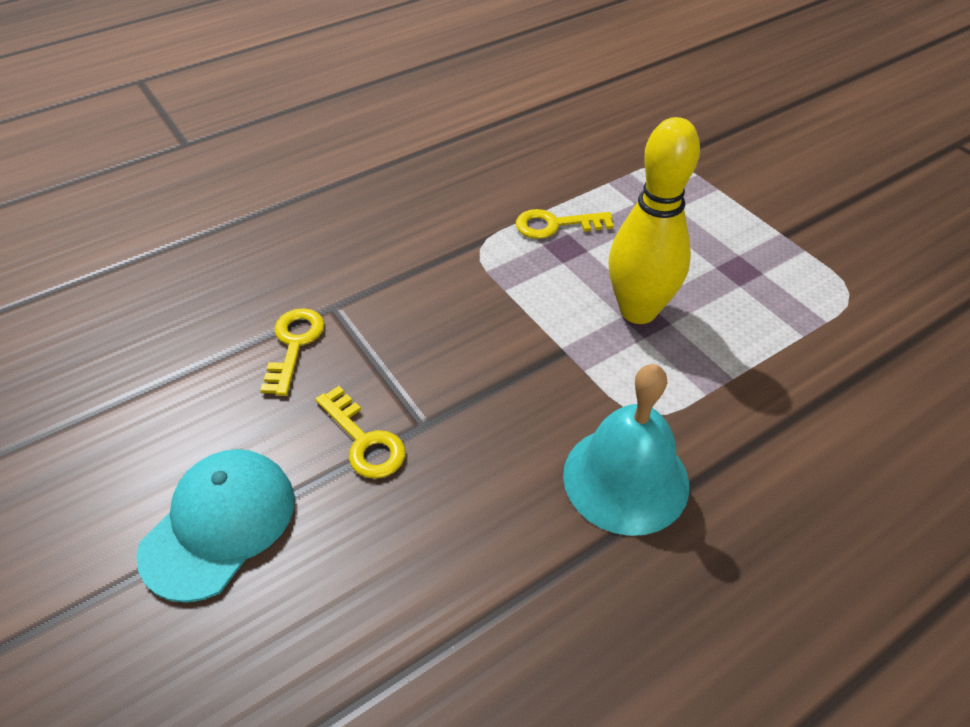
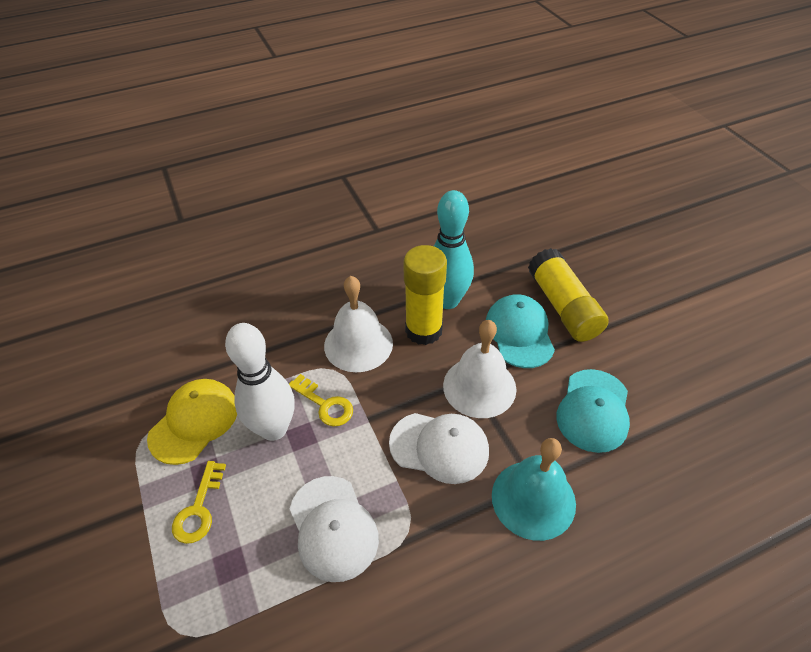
turquoise bowling pin: none = 0 -> [434,190,474,309] = 1
turquoise cap: [136,449,294,603] = 1 -> [486,294,555,368] [556,369,630,453] = 2
white bell: none = 0 -> [324,276,393,372] [443,320,516,418] = 2
white bowling pin: none = 0 -> [225,323,295,441] = 1
white cap: none = 0 -> [290,476,379,582] [389,413,489,484] = 2
yellow bowling pin: [609,117,700,324] = 1 -> none = 0
yellow cap: none = 0 -> [147,379,237,465] = 1
yellow glue stick: none = 0 -> [403,245,447,345] [528,248,609,342] = 2
yellow key: [260,308,325,396] [315,386,405,479] [516,209,614,239] = 3 -> [172,461,226,544] [289,374,353,427] = 2

